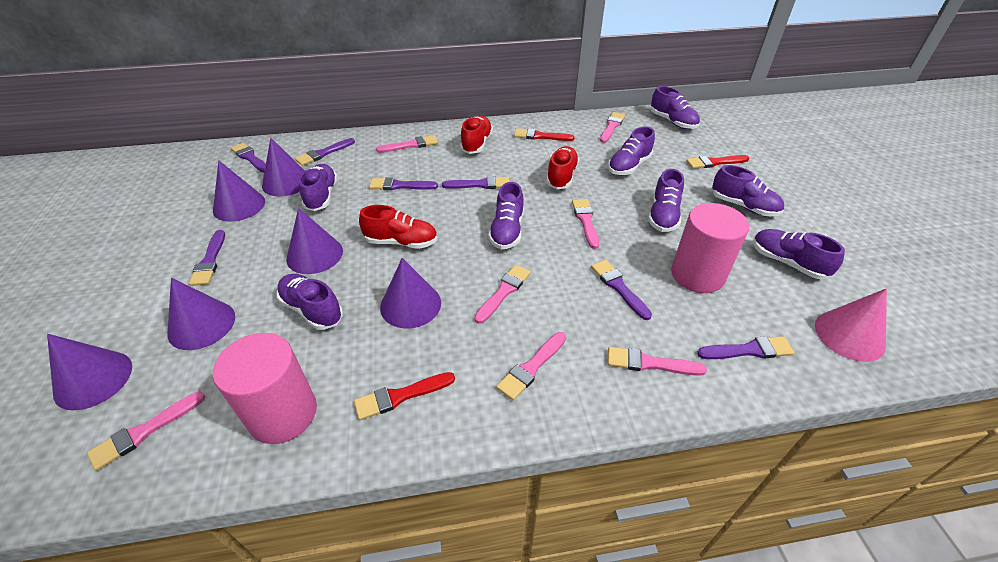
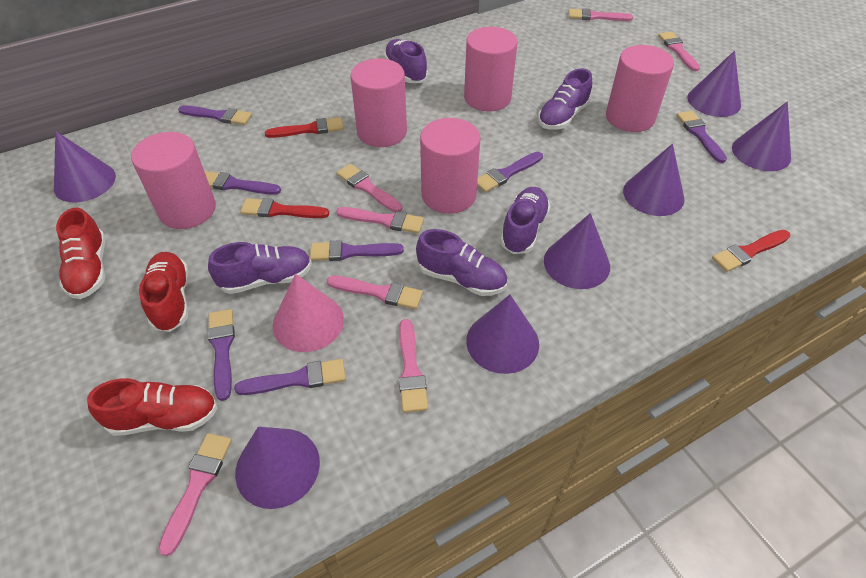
pink cylinder: [213,333,317,444] [671,203,749,293] = 2 -> [131,132,216,229] [350,58,407,147] [420,118,480,214] [464,27,517,112] [606,45,674,132] = 5
purple cone: [47,334,132,410] [167,278,235,350] [213,161,265,222] [262,138,305,197] [286,208,343,274] [380,258,441,328] = 6 -> [54,131,116,203] [235,427,320,509] [466,295,539,374] [544,213,610,289] [623,144,685,216] [688,51,741,117] [732,101,791,171] = 7
purple shoe: [277,274,343,330] [299,164,338,211] [489,182,524,249] [608,126,655,175] [648,169,684,232] [650,86,700,129] [712,165,784,217] [753,229,845,279] = 8 -> [208,242,312,294] [384,39,428,83] [416,229,507,296] [500,187,550,254] [538,69,592,130] = 5

